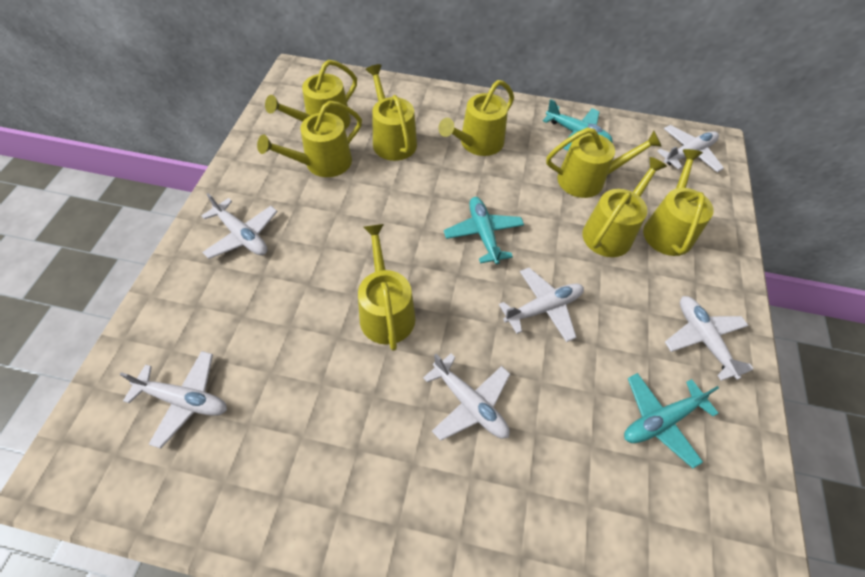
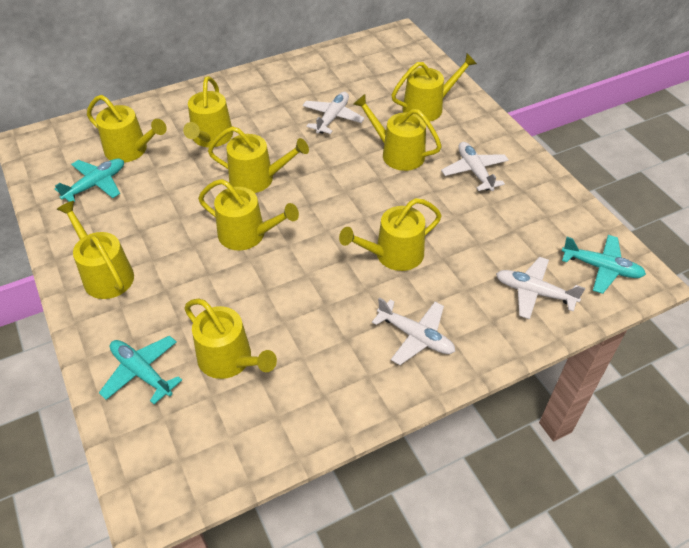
white plane: [120,351,227,449] [201,193,278,259] [423,354,510,441] [499,268,584,342] [657,125,724,172] [665,296,754,381] = 6 -> [302,92,365,134] [372,298,455,365] [441,142,509,191] [496,257,585,319] = 4
yellow watering can: [257,101,362,177] [265,60,357,130] [358,224,415,351] [366,64,417,161] [438,80,514,156] [546,127,662,198] [582,157,667,257] [643,149,714,256] = 8 -> [57,201,134,299] [87,95,167,163] [183,76,233,147] [184,299,277,379] [198,179,299,250] [208,126,309,193] [339,198,442,271] [353,94,442,171] [391,54,477,122] = 9

